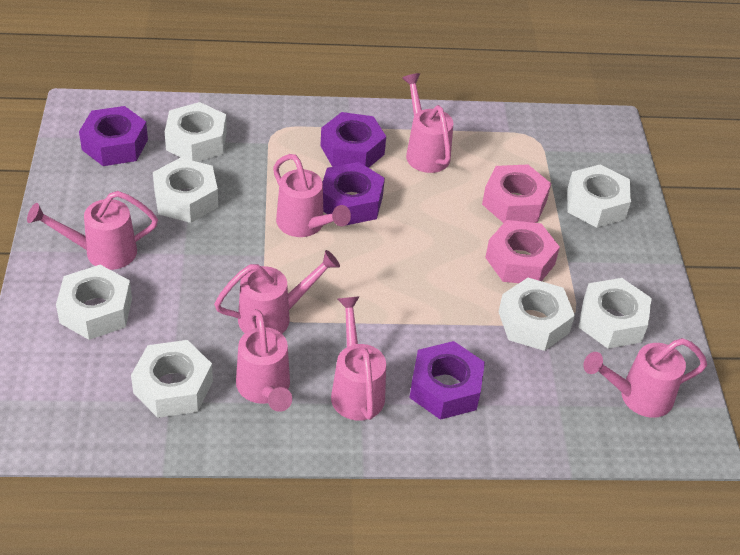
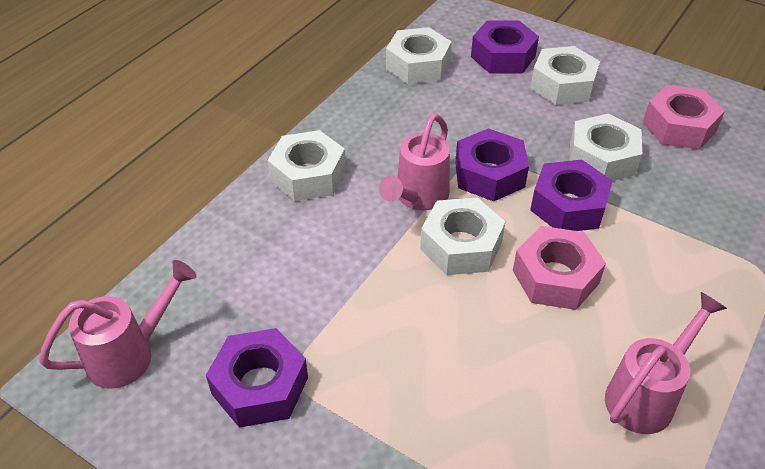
pink watering can: [27,191,158,270] [214,250,340,334] [236,309,292,412] [273,154,351,237] [331,296,386,421] [402,73,453,173] [583,338,707,418] = 7 -> [39,260,197,389] [379,114,450,211] [605,292,727,434] = 3
white nut: [56,265,132,340] [131,340,213,418] [153,158,218,223] [165,102,227,162] [499,278,575,351] [567,164,631,228] [578,278,652,348] = 7 -> [267,130,346,201] [386,27,452,84] [420,197,505,275] [530,46,600,105] [569,114,642,181] = 5

